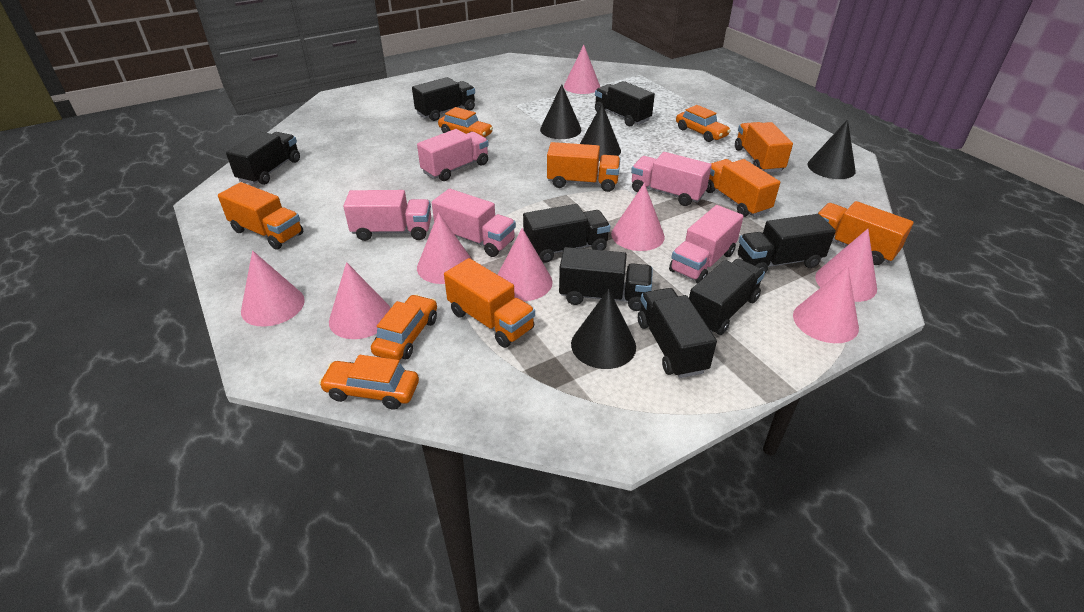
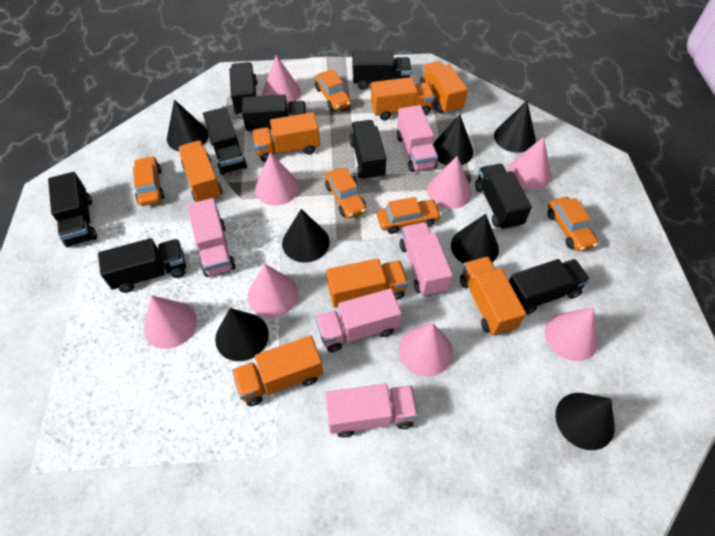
black cone: [540,84,582,139] [571,289,636,369] [580,104,621,161] [808,119,856,179] = 4 -> [167,99,208,151] [215,308,269,361] [282,209,330,263] [433,114,473,165] [451,214,499,264] [494,101,536,153] [555,393,615,450] = 7
black truck: [226,132,300,185] [412,77,475,121] [523,204,610,263] [559,247,653,311] [595,81,655,126] [638,288,717,378] [689,259,765,335] [738,214,836,273] = 8 -> [48,172,97,247] [98,238,186,293] [203,107,247,175] [230,62,257,116] [242,95,306,135] [349,120,386,181] [352,50,411,90] [475,164,532,230] [509,259,590,315] = 9
orange car: [319,355,419,409] [371,294,437,360] [438,107,493,137] [676,105,731,142] = 4 -> [133,156,165,206] [315,69,351,111] [325,168,366,218] [377,197,441,234] [547,197,598,251] = 5
orange truck: [218,182,303,250] [444,258,535,348] [547,142,620,192] [706,159,780,217] [735,122,793,173] [817,201,914,265] = 6 -> [179,141,223,202] [232,336,323,406] [252,112,320,162] [326,258,408,308] [371,77,435,120] [420,61,468,114] [460,256,526,336] = 7

